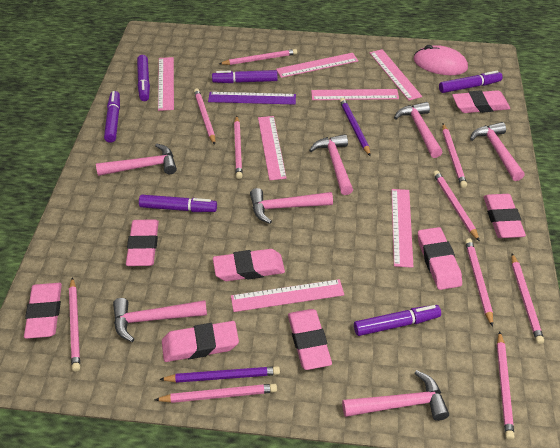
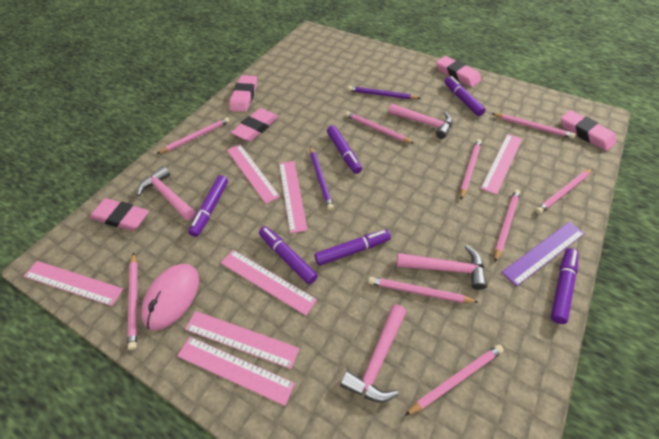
pink eraser: [24,283,62,339] [126,219,159,266] [162,321,239,362] [213,249,285,281] [288,309,332,370] [418,227,462,290] [452,90,510,113] [484,194,526,238] = 8 -> [90,198,149,231] [230,75,257,112] [231,108,278,142] [436,56,481,87] [561,110,616,151] = 5
pink hammer: [96,144,177,176] [113,298,207,342] [250,188,333,224] [309,134,353,195] [342,370,449,421] [394,102,443,158] [470,122,525,181] = 7 -> [137,166,195,220] [340,304,406,403] [388,104,453,139] [397,245,487,290] = 4
pink pencil: [69,277,80,372] [155,384,277,403] [194,88,215,145] [219,49,297,65] [234,116,243,179] [433,170,480,242] [442,124,467,188] [465,238,493,327] [497,331,514,440] [511,253,544,344] = 10 -> [127,253,138,350] [157,117,230,154] [345,111,414,144] [368,277,478,303] [405,345,504,416] [460,139,482,199] [491,113,576,139] [494,189,520,262] [535,169,592,214] = 9

